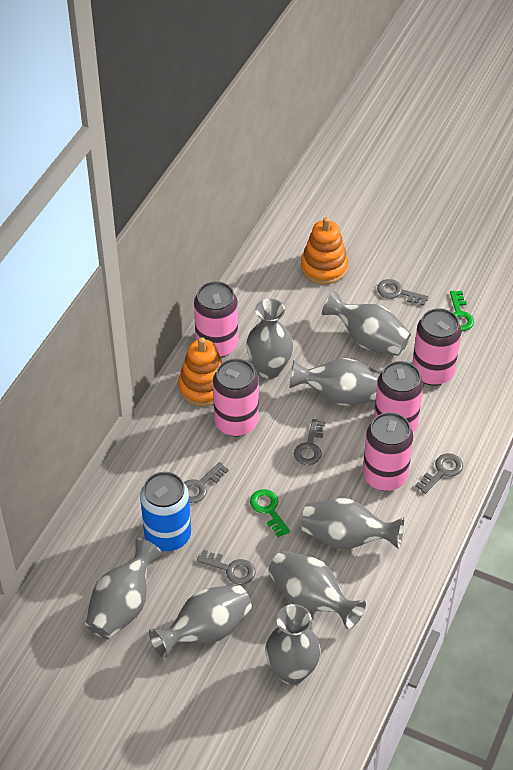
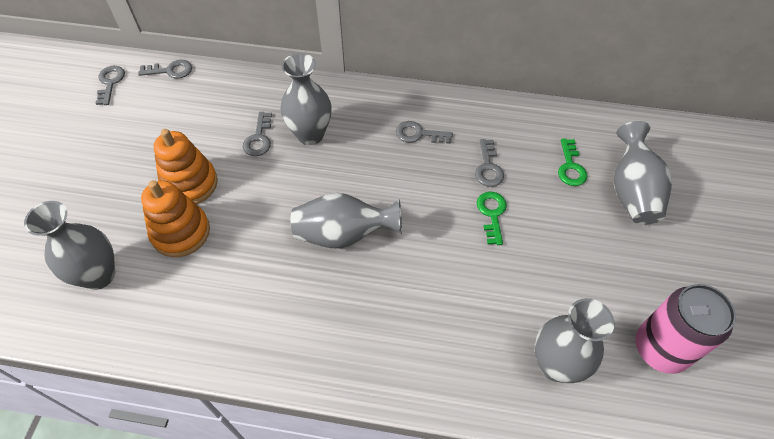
blue can: [140,472,191,551] = 1 -> none = 0
grey vase: [85,538,163,639] [149,584,252,659] [246,299,293,379] [265,604,320,685] [268,551,366,629] [290,358,380,406] [302,498,404,549] [322,290,411,356] = 8 -> [24,201,115,290] [280,53,332,145] [291,193,402,249] [535,298,615,383] [613,121,672,225] = 5
pink can: [194,281,238,358] [213,359,259,437] [363,412,414,491] [374,361,424,432] [412,308,462,386] = 5 -> [635,284,736,374] = 1

